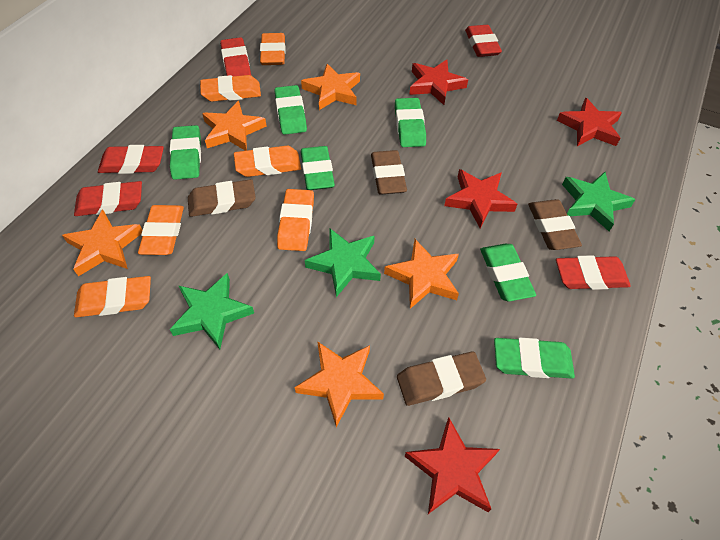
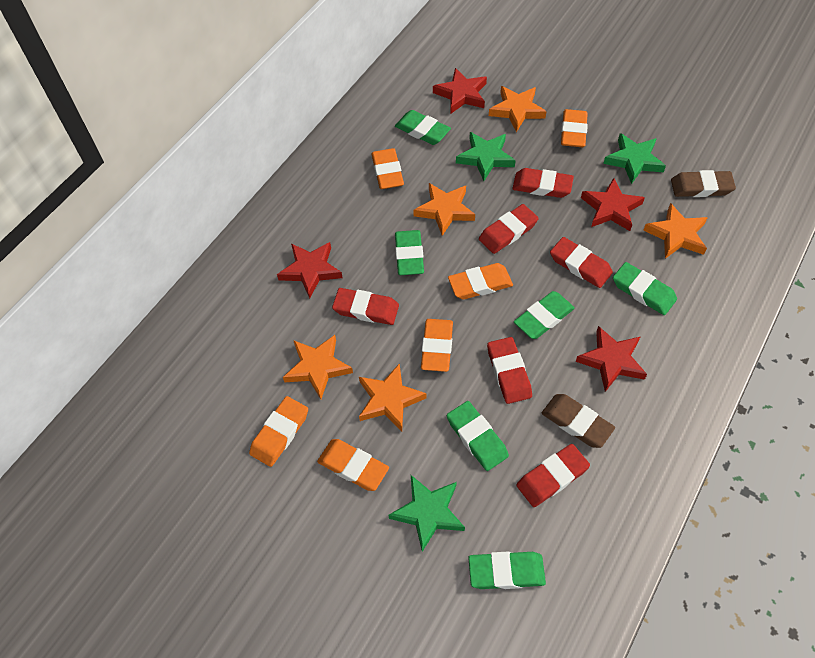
brown eraser: [188,179,256,217] [371,150,407,195] [397,351,486,406] [528,199,582,250] = 4 -> [542,394,615,448] [671,170,736,197] = 2
red eraser: [74,181,142,216] [98,145,164,174] [220,37,251,76] [465,25,502,57] [556,255,631,290] = 5 -> [332,288,399,325] [479,204,539,254] [487,337,532,404] [512,168,574,198] [516,444,590,507] [550,237,613,288] = 6

